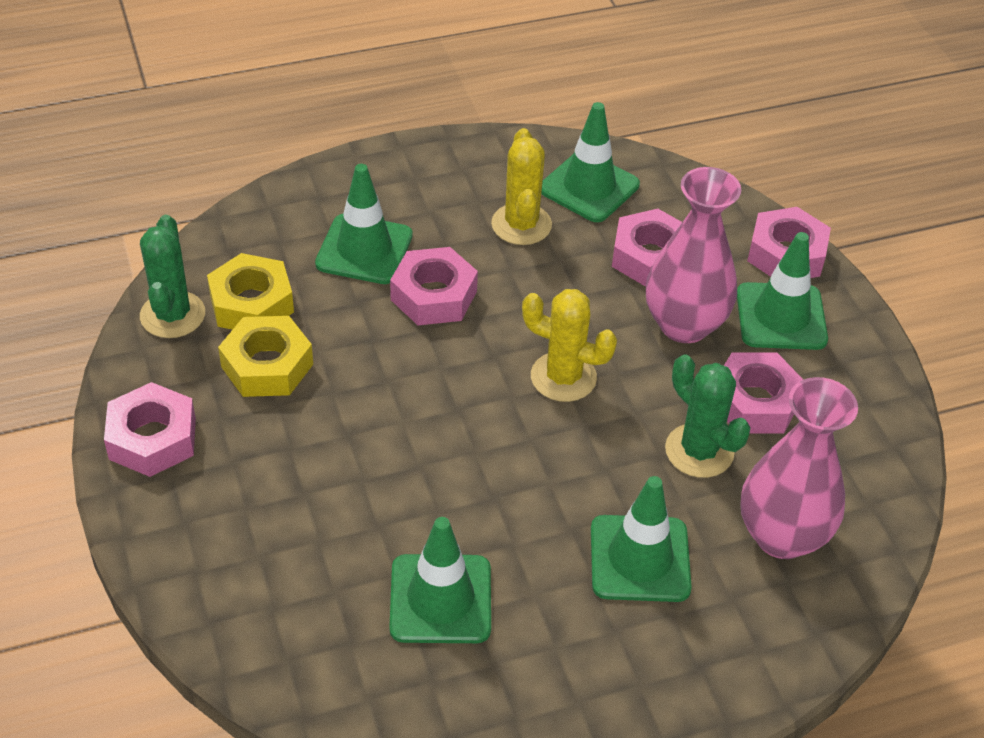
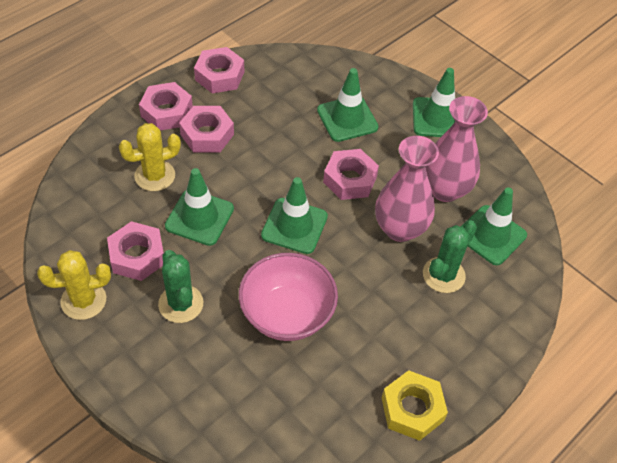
pink bowl: none = 0 -> [239,253,338,341] = 1
yellow nut: [207,253,294,330] [218,316,313,397] = 2 -> [382,370,448,441] = 1

